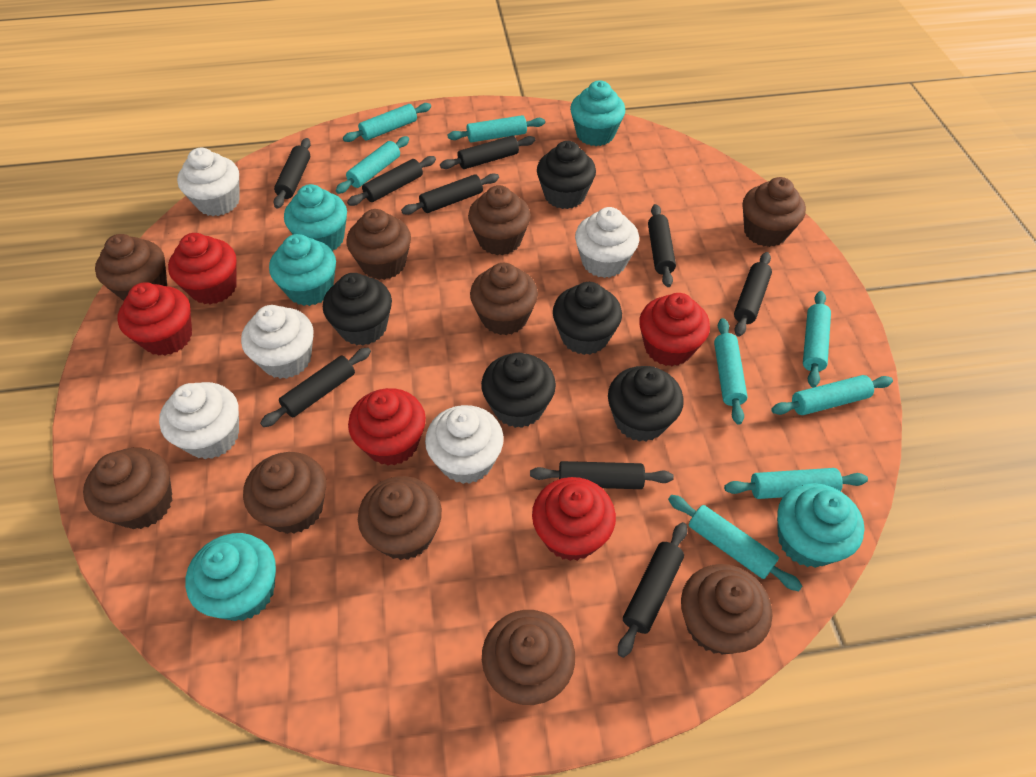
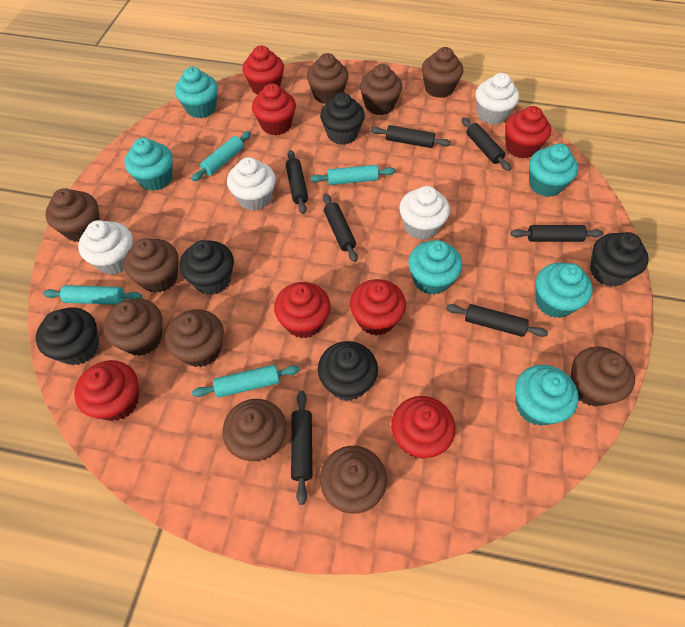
black rolling pin: [260,347,371,427] [274,138,311,208] [347,156,436,206] [401,173,499,215] [440,136,535,169] [530,461,674,489] [618,522,687,658] [648,204,676,287] [734,252,772,337] = 9 -> [286,150,308,214] [291,391,312,505] [323,193,358,262] [371,125,451,148] [446,304,548,337] [462,117,511,171] [510,225,603,242] = 7
red cupcake: [117,282,192,356] [168,233,237,304] [348,388,426,466] [532,477,616,561] [639,293,710,366] = 5 -> [74,360,139,421] [243,45,284,95] [252,83,296,136] [274,282,331,338] [350,279,406,335] [391,396,455,459] [505,106,551,158] = 7
turquoise cupcake: [185,533,276,621] [269,234,336,306] [284,184,347,251] [570,80,625,146] [777,483,864,568] = 5 -> [125,138,173,191] [175,67,218,118] [408,240,462,295] [515,365,579,426] [529,144,578,197] [535,263,593,318] = 6
turquoise rolling pin: [336,136,409,194] [343,103,431,142] [448,115,545,142] [668,495,802,591] [714,318,748,425] [724,468,868,499] [771,375,893,415] [803,291,831,388] = 8 -> [43,285,142,305] [192,131,251,181] [192,365,300,398] [310,165,395,185] = 4
white cupcake: [159,382,239,459] [177,148,239,216] [241,305,314,379] [425,405,504,484] [575,207,639,278] = 5 -> [78,220,133,274] [227,157,276,211] [399,186,450,240] [476,73,519,124] = 4

